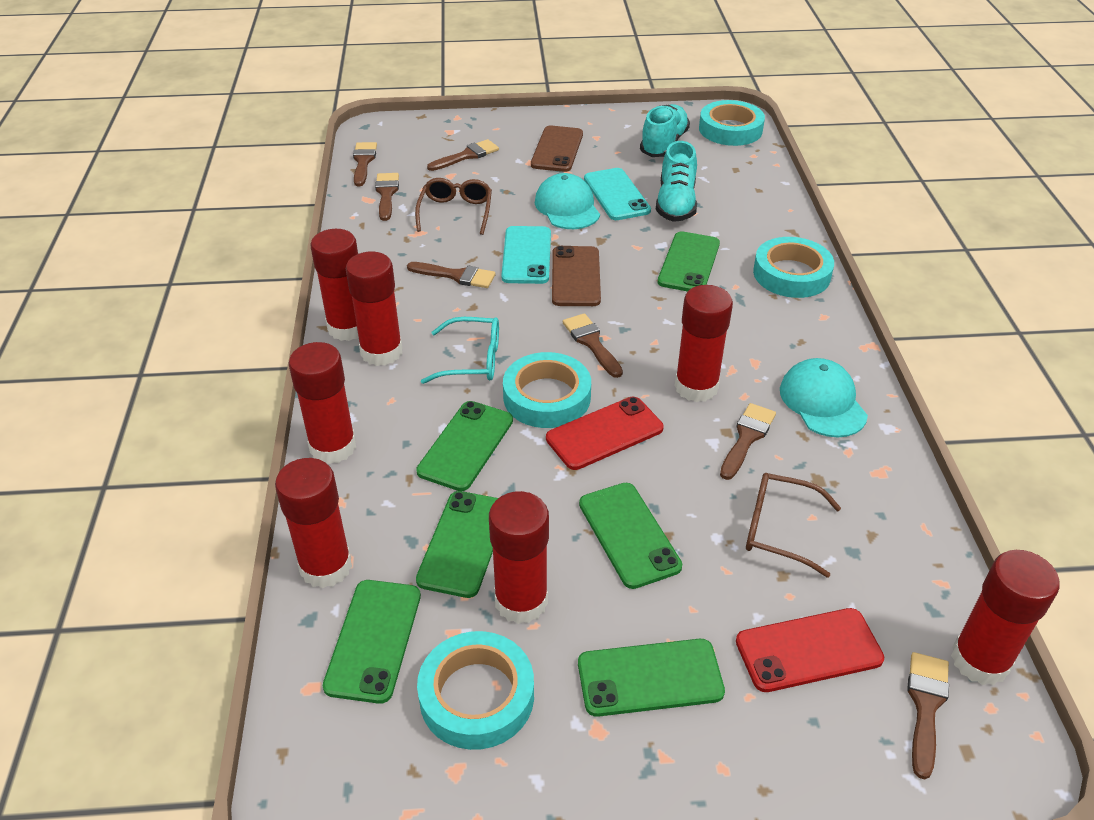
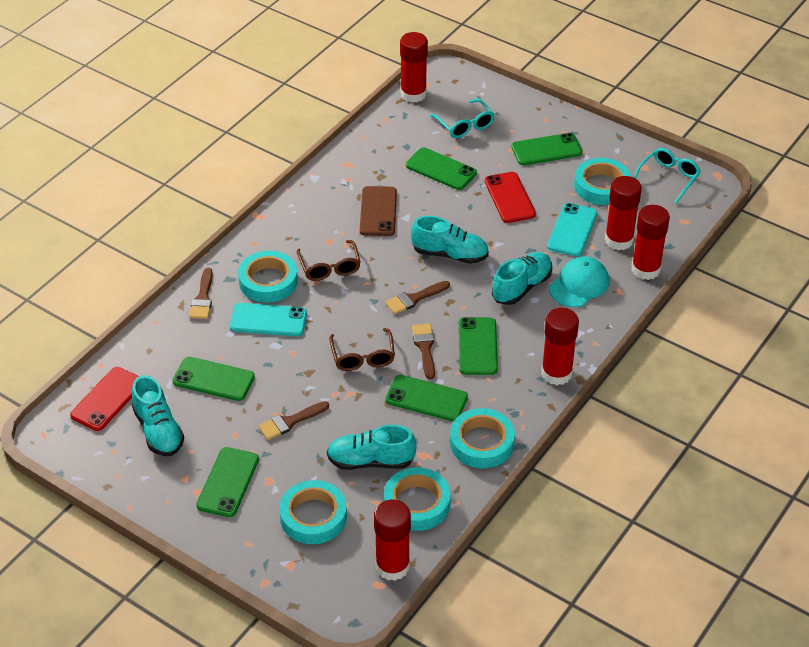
brown brush: [353,142,377,186] [375,173,399,221] [407,262,496,288] [427,139,499,171] [563,313,623,378] [720,403,776,480] [907,652,949,779] = 7 -> [189,268,213,319] [258,401,329,440] [385,281,450,314] [412,323,435,379] = 4
brown phone: [531,126,583,172] [552,246,601,306] = 2 -> [360,186,397,236] = 1
red glue stick: [275,458,352,588] [289,342,356,464] [311,229,359,341] [346,252,403,366] [489,491,549,624] [675,285,733,402] [951,550,1060,685] = 7 -> [374,500,411,581] [400,32,428,103] [541,308,579,385] [605,176,642,250] [631,205,670,280] = 5
turquoise cap: [535,173,600,229] [780,358,868,437] = 2 -> [549,256,609,307] = 1
turquoise glasses: [421,317,499,384] = 1 -> [430,99,495,138] [634,148,701,204] = 2
turquoise shoe: [640,104,690,157] [656,141,697,222] = 2 -> [132,375,184,456] [327,424,417,470] [411,216,489,264] [492,252,552,305] = 4
turquoise tape: [417,631,534,750] [503,352,591,428] [699,100,765,146] [753,237,834,298] = 4 -> [238,251,298,303] [279,480,347,544] [384,467,451,531] [450,408,515,468] [574,158,631,205] = 5

